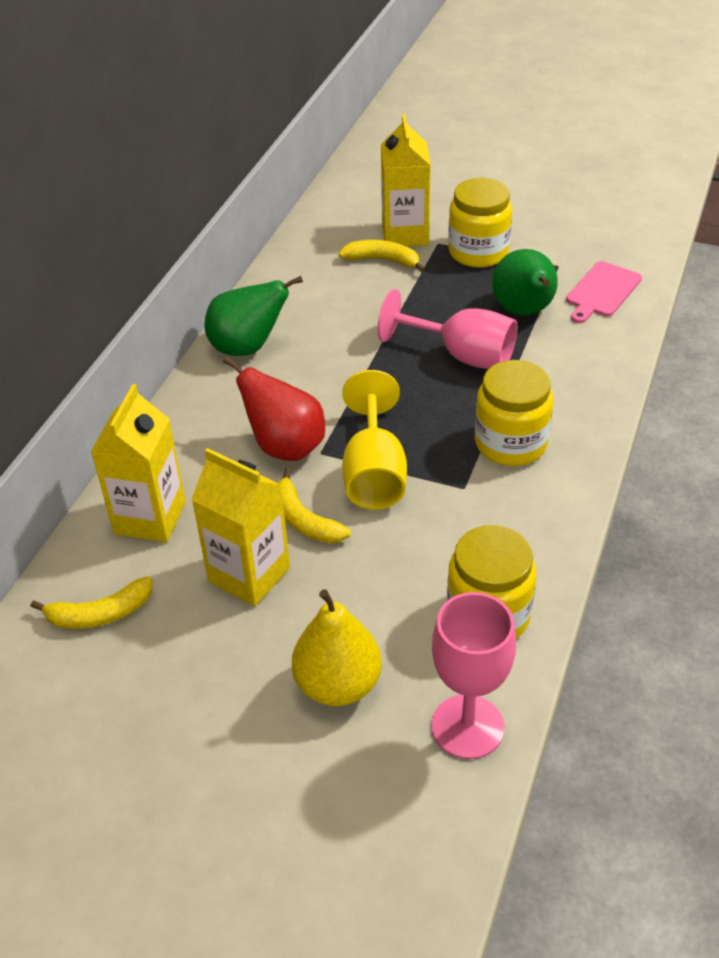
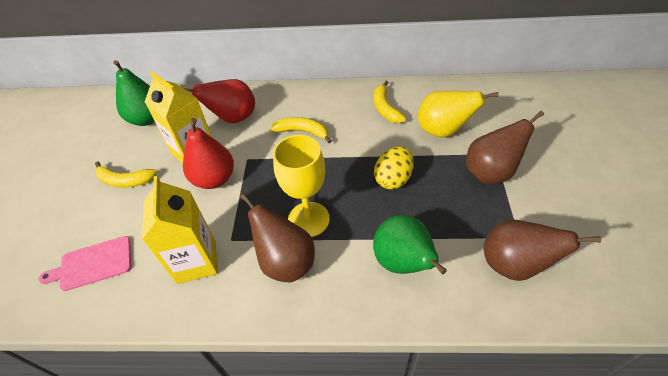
brown pear: none = 0 -> [240,193,315,282] [466,111,544,184] [484,219,601,281] = 3
pink goblet: [377,289,517,369] [431,592,516,759] = 2 -> none = 0
red pear: [223,356,325,461] = 1 -> [183,79,255,123] [183,118,234,189] = 2
yellow carton: [91,384,186,542] [191,448,290,606] [381,114,431,246] = 3 -> [142,176,218,284] [145,71,212,163] = 2
yellow egg: none = 0 -> [374,146,414,189] = 1
yellow jar: [447,525,536,639] [448,178,512,268] [475,360,553,466] = 3 -> none = 0

